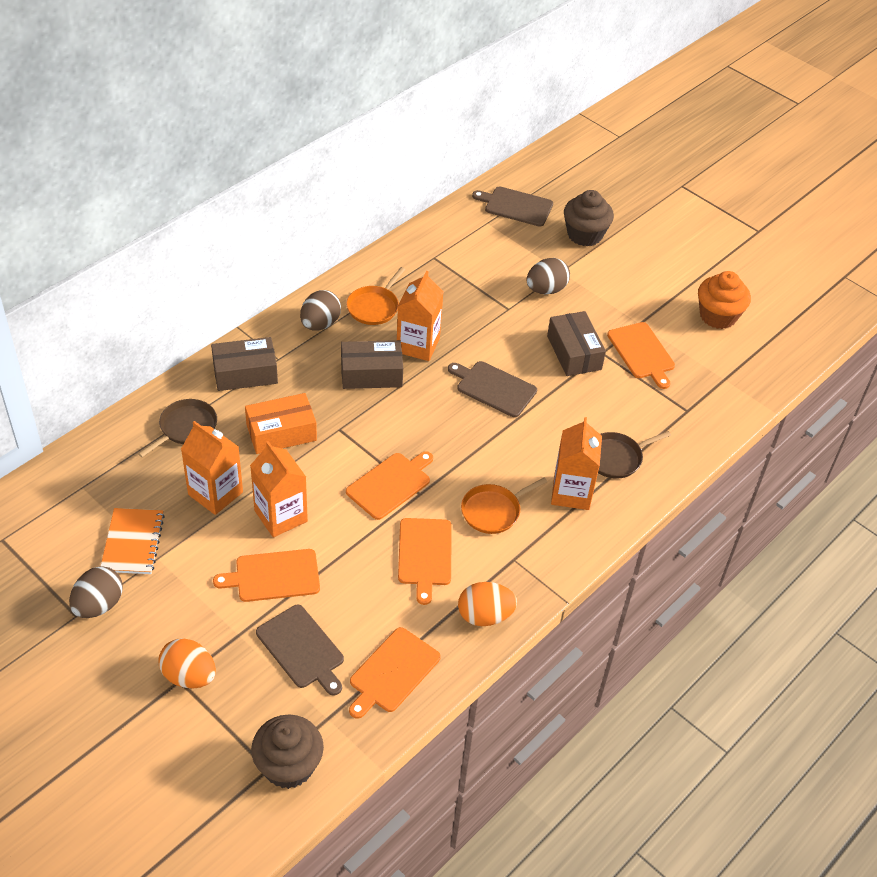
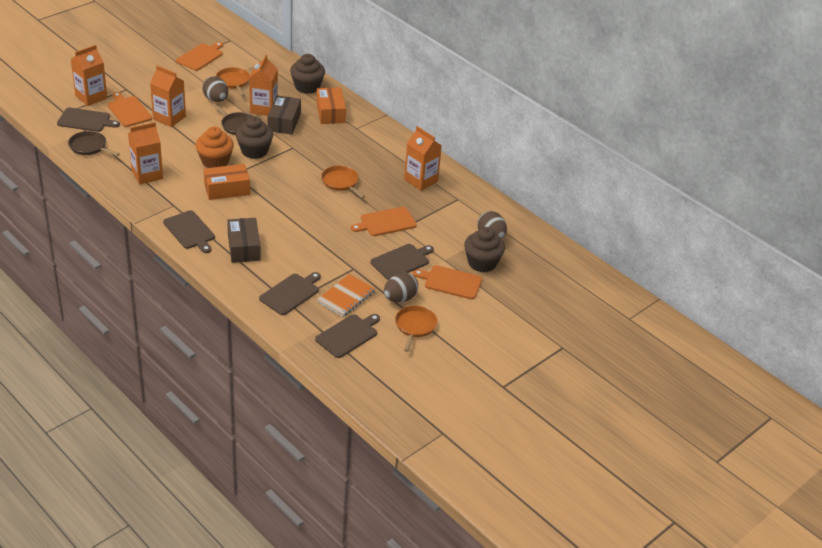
brown box: [211,337,278,391] [341,340,403,389] [547,311,606,376] = 3 -> [227,218,261,263] [268,95,301,135] = 2
brown cupcake: [251,715,324,789] [564,190,614,246] = 2 -> [236,116,273,159] [290,54,325,94] [464,227,505,272] = 3
brown cutting board: [256,605,344,695] [448,361,537,417] [472,186,553,227] = 3 -> [57,108,120,132] [163,210,215,253] [259,272,321,315] [315,314,380,358] [370,244,434,280] = 5
orange box: [245,393,317,454] = 1 -> [204,164,250,200] [316,87,346,124] = 2
orange carton: [181,421,243,515] [250,441,308,537] [397,271,443,361] [551,417,602,510] = 4 -> [71,45,107,106] [128,122,163,184] [150,65,186,127] [249,55,278,116] [404,126,442,191] = 5
orange cutting board: [213,549,320,602] [346,451,433,520] [349,627,441,719] [398,518,452,605] [607,322,675,389] = 5 -> [108,92,152,127] [176,42,223,71] [351,207,417,236] [413,265,482,299] = 4
orange egg: [158,638,216,689] [458,582,517,626] = 2 -> none = 0
orange pan: [347,267,405,325] [461,478,547,534] = 2 -> [216,67,250,96] [321,166,365,198] [395,306,438,352] = 3

